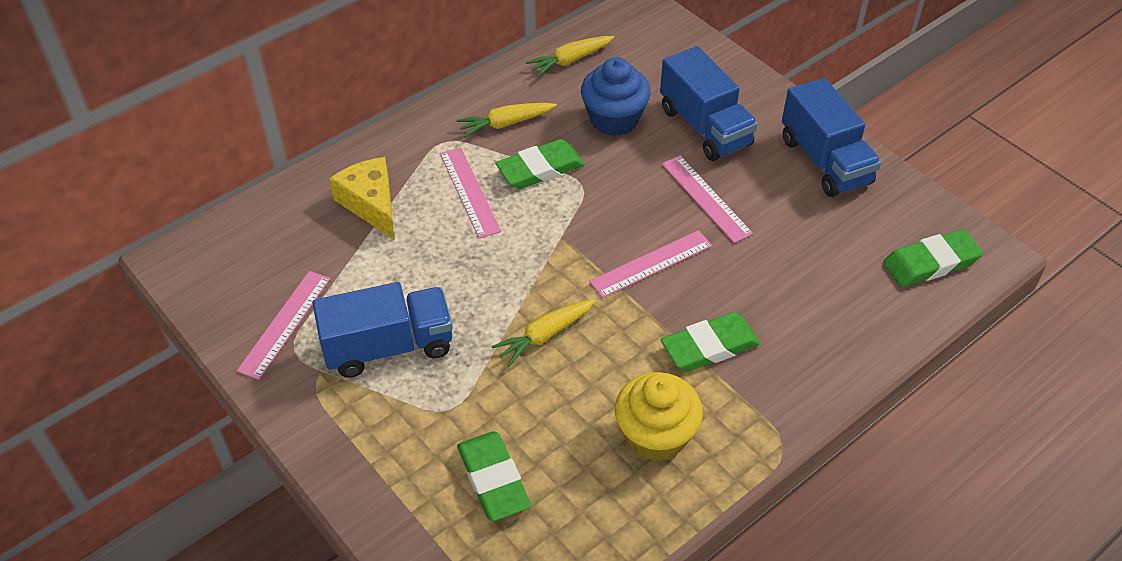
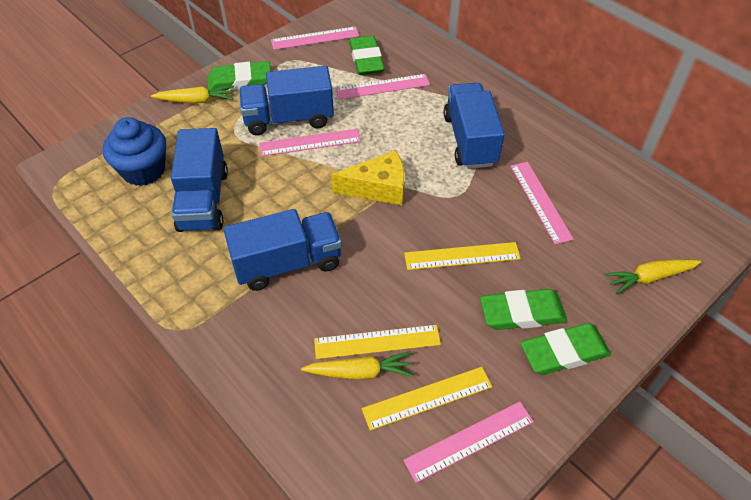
blue truck: [312,282,453,378] [660,46,758,161] [782,78,881,197] = 3 -> [171,128,228,232] [223,209,342,291] [239,66,334,136] [444,83,505,169] = 4
pink ruler: [237,271,330,380] [440,147,501,238] [589,230,712,298] [662,156,753,243] = 4 -> [259,129,361,157] [271,26,360,50] [336,74,430,100] [403,401,534,483] [510,162,574,245] = 5
yellow cupcake: [615,372,703,462] = 1 -> none = 0
yellow ruler: none = 0 -> [314,325,441,359] [362,367,492,431] [404,242,521,270] = 3

